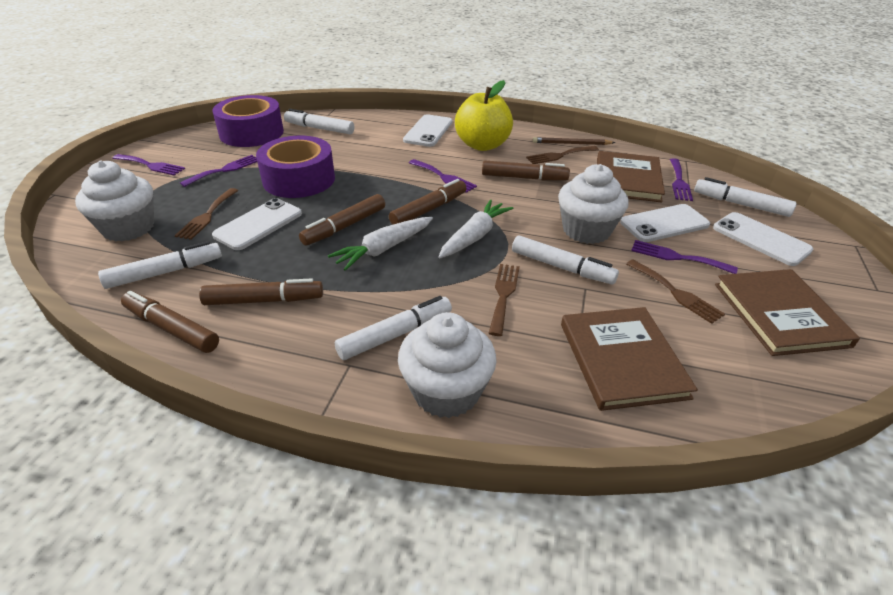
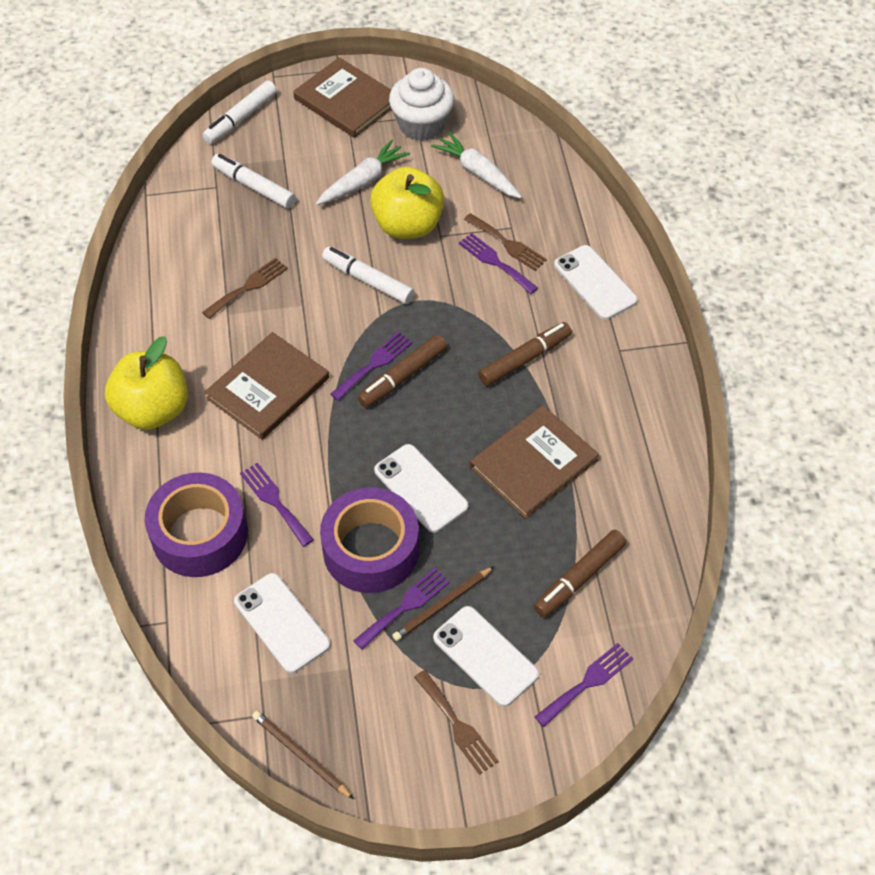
brown fork: [175,188,238,240] [489,264,520,336] [526,146,599,164] [626,260,725,324] = 4 -> [202,258,288,319] [414,670,499,775] [464,213,547,271] = 3
brown marker: [121,291,219,353] [199,278,323,305] [299,194,385,246] [389,179,467,225] [482,161,570,180] = 5 -> [357,334,447,408] [478,322,572,386] [534,530,626,617] = 3
brown pencil: [533,137,615,145] = 1 -> [252,711,354,799] [392,566,494,641] = 2
white cupcake: [75,160,154,242] [398,312,497,418] [558,164,629,244] = 3 -> [389,68,454,141] = 1
white marker: [98,241,222,289] [284,109,354,134] [335,296,452,360] [512,236,619,284] [694,177,796,217] = 5 -> [202,80,277,144] [211,154,296,208] [322,247,414,304] = 3
yellow apple: [455,80,513,151] = 1 -> [105,336,188,430] [370,166,444,239] = 2

